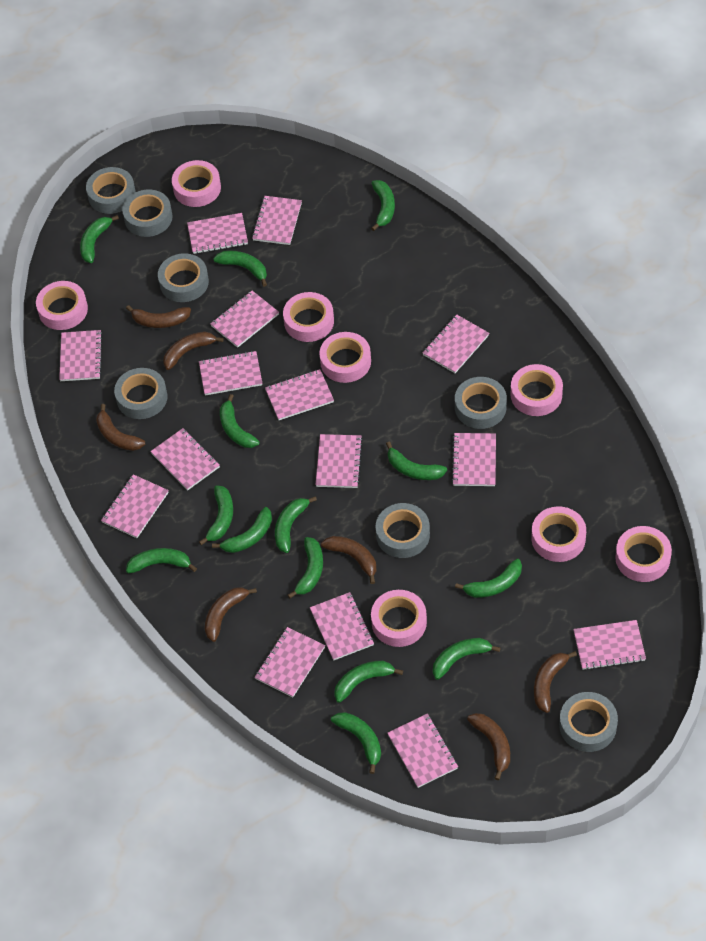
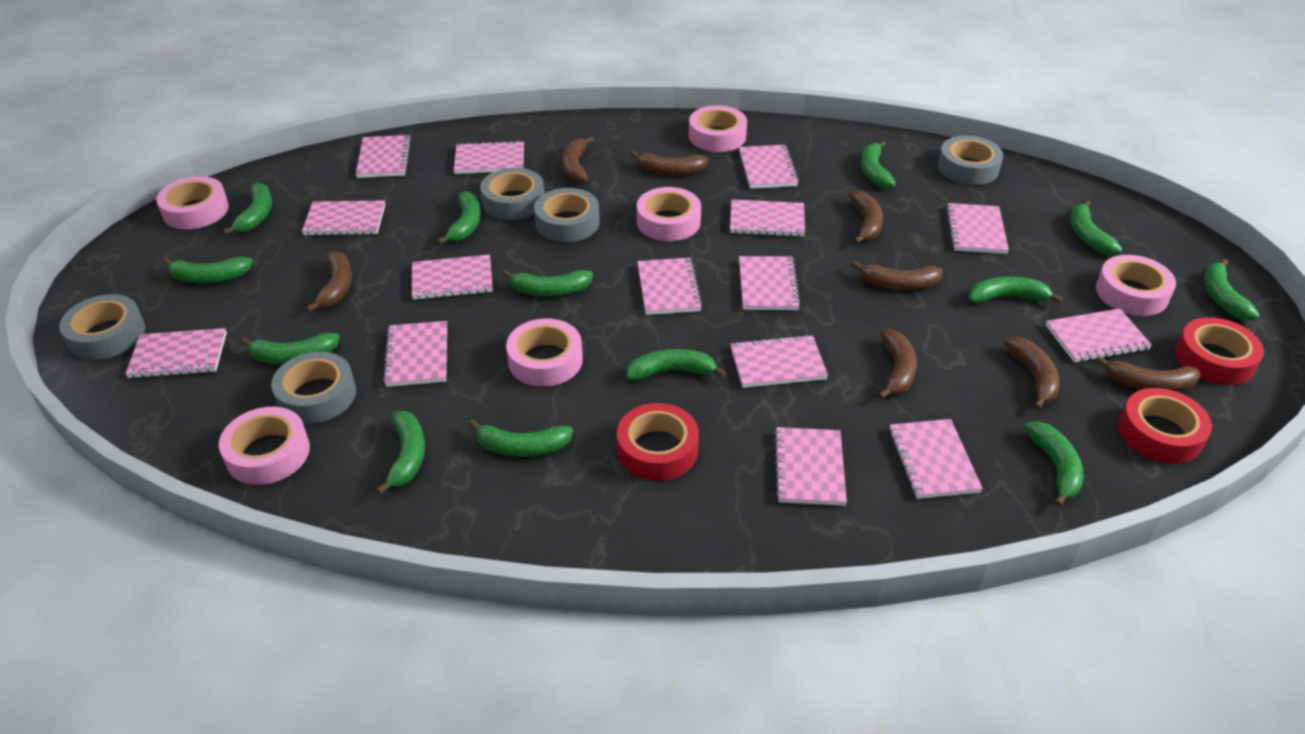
brown banana: [96,404,145,451] [126,305,191,328] [163,331,224,370] [205,587,257,642] [321,536,376,584] [467,713,510,780] [534,651,577,713] = 7 -> [306,251,352,312] [562,136,594,183] [630,151,709,175] [849,190,883,244] [852,261,943,290] [878,329,917,399] [1004,337,1060,410] [1095,356,1201,392] = 8
green banana: [80,215,119,263] [126,548,197,574] [199,485,233,545] [212,507,272,553] [213,250,267,287] [220,394,259,448] [275,496,317,553] [288,537,323,598] [331,712,381,774] [334,661,403,703] [371,180,395,231] [386,442,447,480] [433,638,500,680] [455,559,522,598] = 14 -> [163,257,253,283] [223,183,272,235] [241,333,340,364] [376,411,425,495] [437,191,481,244] [469,419,573,457] [503,270,593,296] [626,349,726,380] [861,141,896,189] [969,277,1063,303] [1024,421,1083,507] [1070,200,1122,255] [1204,258,1260,320] = 13
grey tape: [86,167,136,214] [114,368,167,419] [122,190,173,237] [158,253,209,302] [376,503,430,558] [455,377,507,429] [559,692,618,752] = 7 -> [59,294,145,360] [271,352,356,424] [480,168,544,220] [534,188,600,242] [938,136,1003,185] = 5
pink tape: [36,281,88,330] [172,160,221,207] [283,292,334,342] [319,332,371,383] [371,590,427,647] [511,364,563,416] [531,506,586,562] [615,526,672,582] = 8 -> [156,176,229,230] [219,407,310,485] [506,319,583,387] [637,187,701,241] [689,106,747,152] [1096,255,1176,316] = 6
red tape: none = 0 -> [617,403,699,481] [1118,388,1212,464] [1175,317,1264,385] = 3

